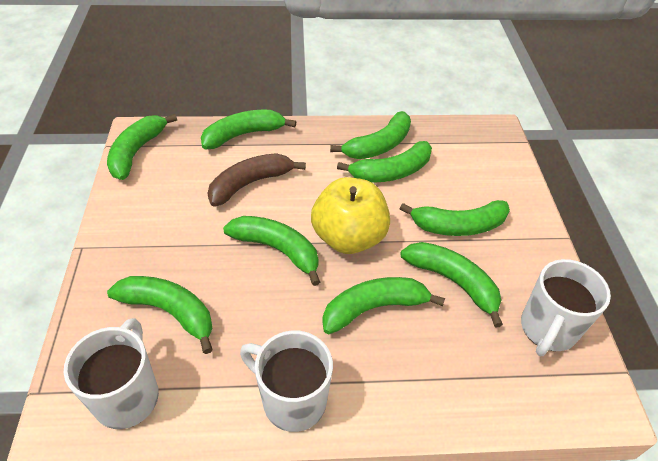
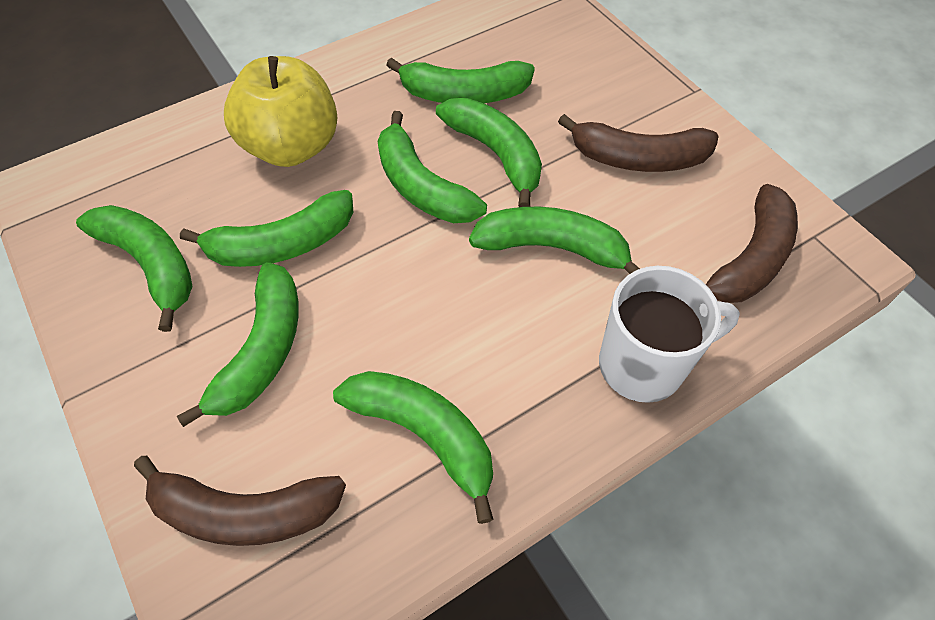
brown banana: [207,153,306,207] = 1 -> [134,456,346,546] [558,114,719,172] [706,184,798,303] = 3
green banana: [107,114,177,180] [107,276,213,354] [201,110,296,149] [223,216,320,286] [322,277,445,334] [330,111,411,159] [337,141,432,183] [400,200,510,236] [401,242,503,328] = 9 -> [76,205,193,332] [177,262,299,427] [180,190,353,267] [333,371,493,524] [377,111,487,223] [386,58,535,103] [436,98,542,207] [469,207,640,274] = 8
white mug: [64,318,159,429] [240,330,333,432] [521,259,611,356] = 3 -> [599,266,740,403] = 1

